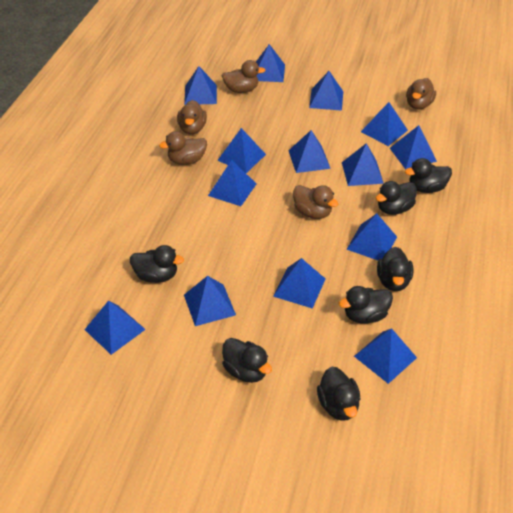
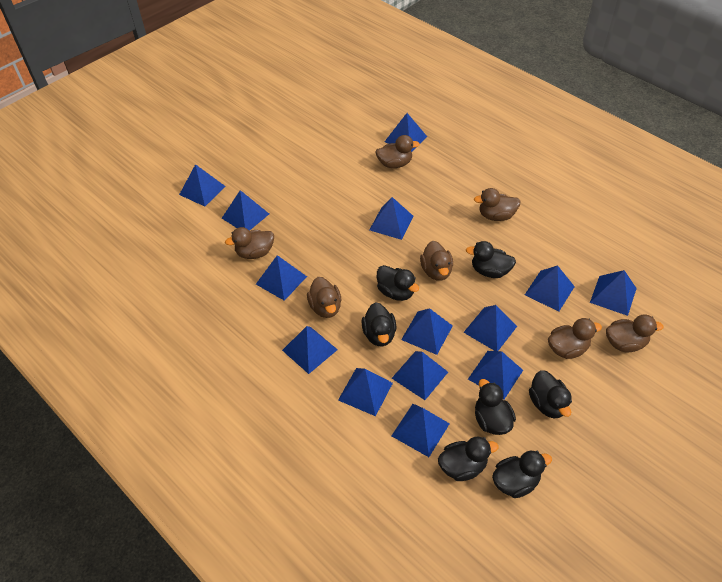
brown duck: [159,131,207,165] [177,100,207,134] [222,60,265,93] [293,185,338,219] [406,78,436,110] = 5 -> [225,227,274,259] [307,277,342,318] [375,135,420,168] [420,241,453,281] [474,188,521,221] [548,318,602,359] [606,314,663,352] = 7

